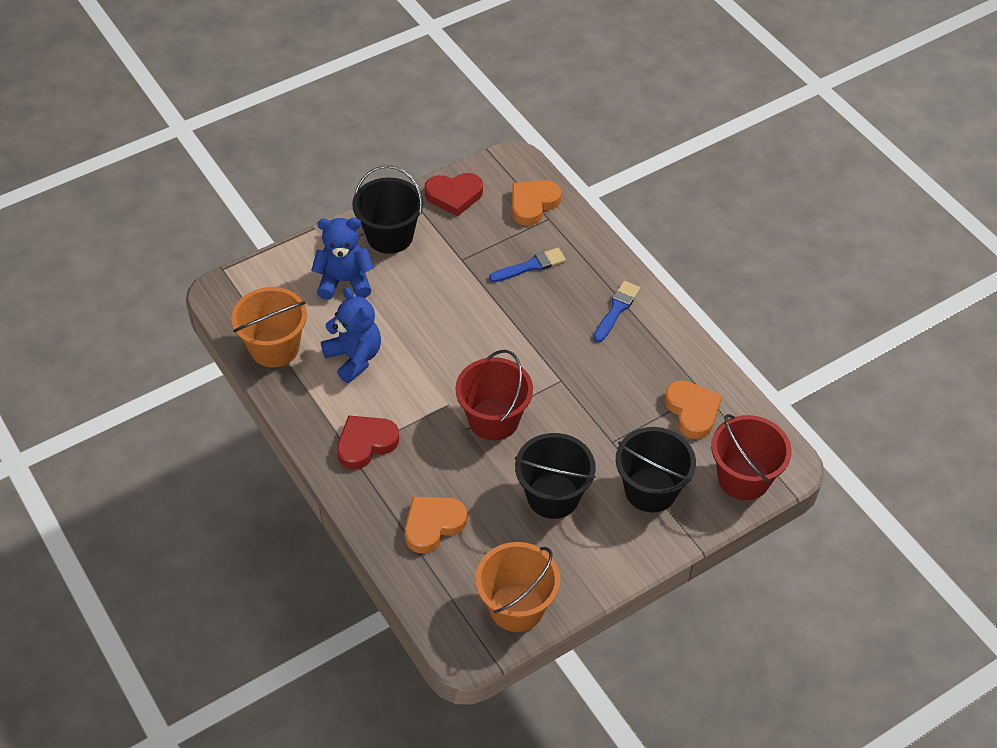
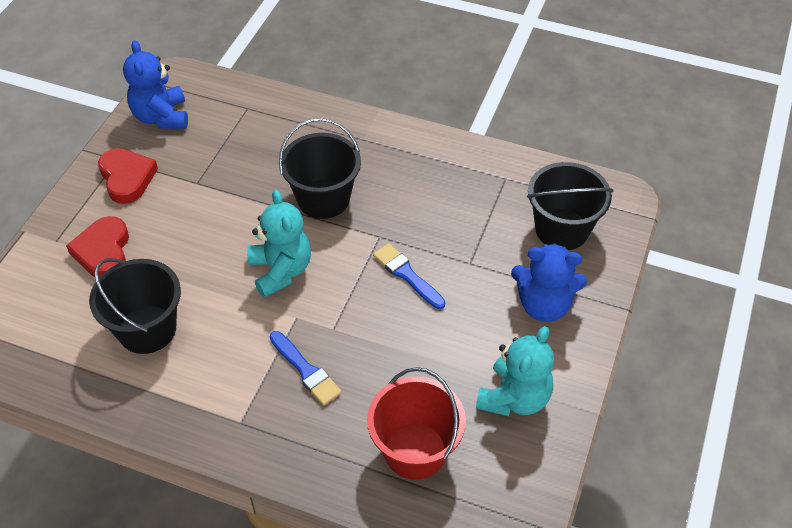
orange bucket: [231,287,307,367] [475,542,560,632] = 2 -> none = 0
orange heart: [405,497,467,553] [512,180,562,226] [664,380,722,439] = 3 -> none = 0
red bucket: [455,350,533,441] [711,414,792,500] = 2 -> [367,367,466,480] = 1
turquoise teddy bear: none = 0 -> [247,190,311,298] [476,326,554,416] = 2

